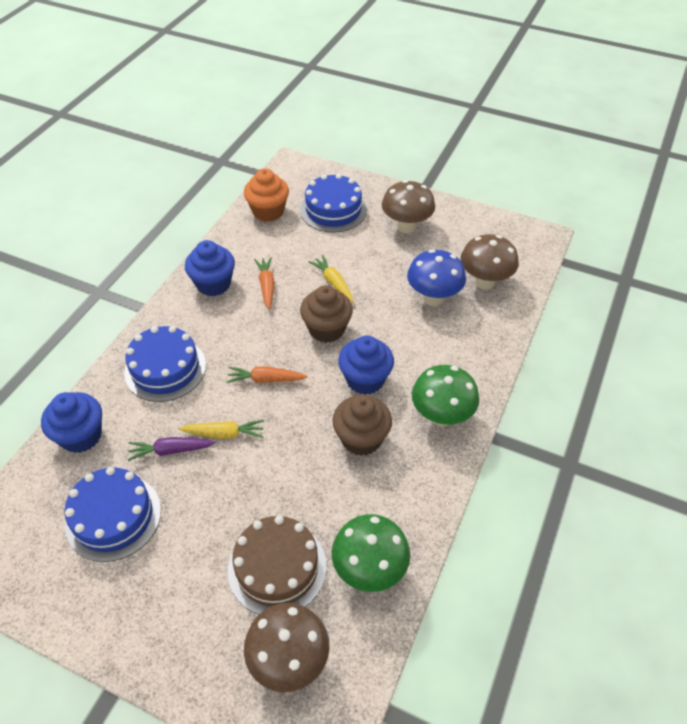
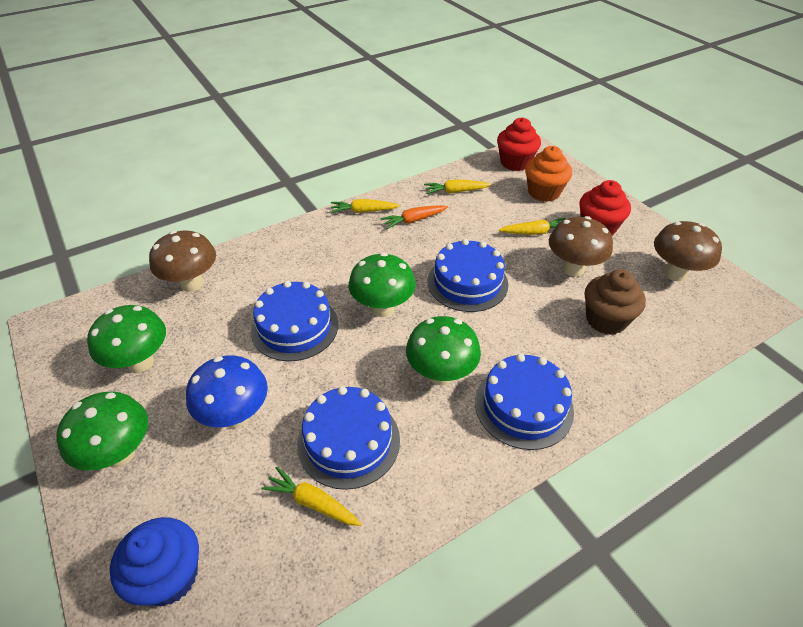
blue cake: [65,467,161,562] [124,326,206,402] [300,174,367,233] = 3 -> [251,281,338,361] [297,386,400,490] [428,239,508,312] [475,354,574,450] = 4
blue cupcake: [41,392,102,453] [185,240,235,296] [338,336,394,395] = 3 -> [110,517,199,606] = 1
brown cake: [228,516,327,614] = 1 -> none = 0
brown cupcake: [300,285,353,343] [332,395,392,456] = 2 -> [585,269,646,335] = 1
green mushroom: [332,514,410,592] [412,365,479,427] = 2 -> [56,391,148,471] [87,305,166,373] [349,253,416,317] [406,316,481,385] = 4
orange carrot: [227,367,307,383] [254,257,274,309] = 2 -> [380,205,448,229] = 1
purple carrot: [128,437,215,461] = 1 -> none = 0
red cupcake: none = 0 -> [497,117,541,171] [579,180,631,235] = 2
yellow carrot: [179,420,264,439] [308,255,354,302] = 2 -> [261,467,362,526] [331,199,400,213] [424,179,491,194] [499,218,566,235] = 4

